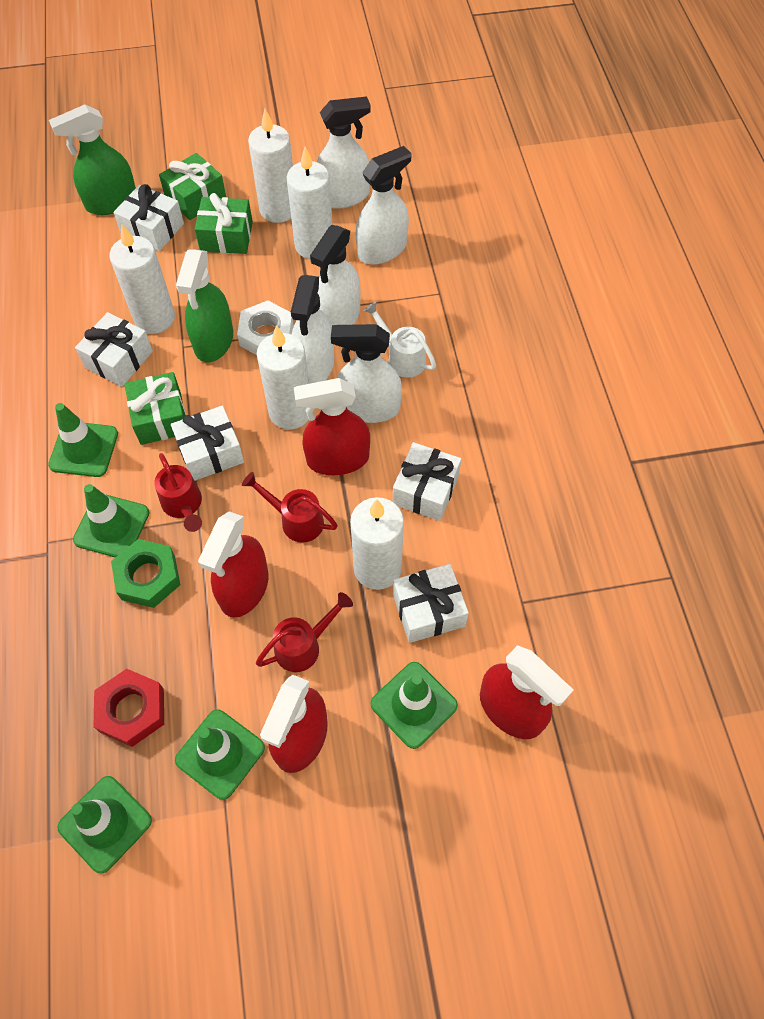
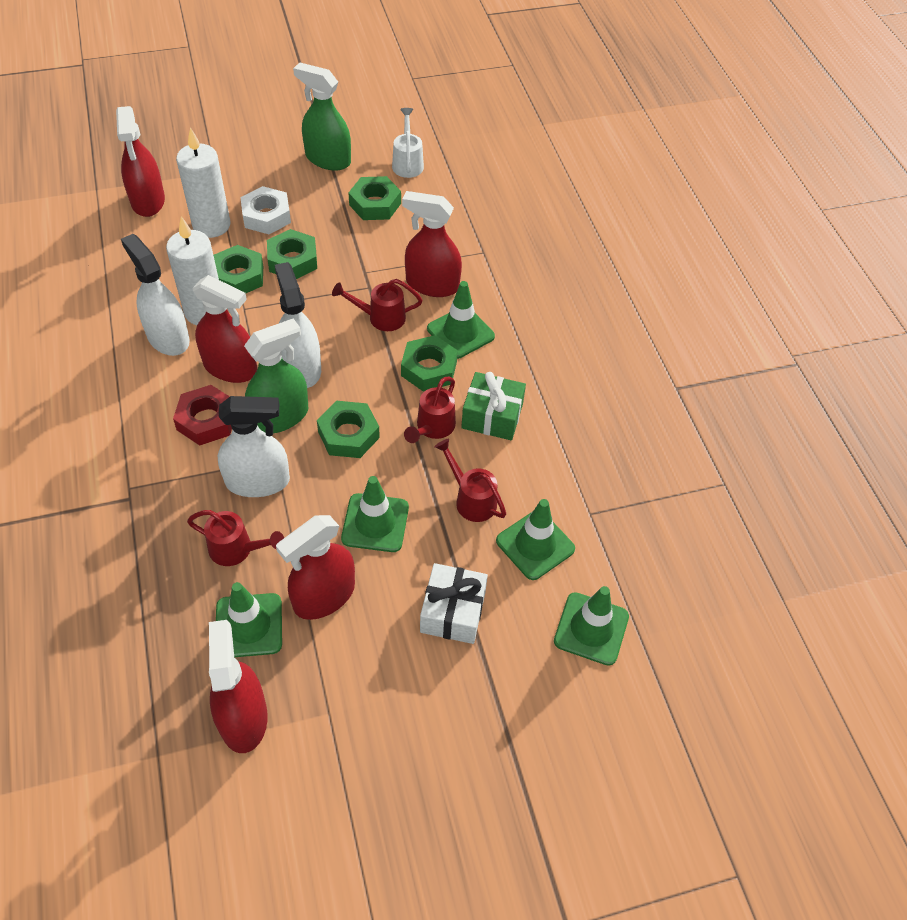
green gift: [124,372,186,445] [159,153,226,220] [195,193,253,254] = 3 -> [461,372,526,440] = 1
green nut: [111,539,180,608] = 1 -> [213,245,263,293] [267,229,317,279] [317,401,380,458] [348,176,401,220] [401,335,458,392] = 5
red spray bottle: [198,511,269,618] [260,675,328,773] [294,378,370,475] [480,645,574,739] = 4 -> [116,106,165,217] [192,275,257,383] [209,620,267,753] [276,515,355,620] [402,191,462,297] = 5
red watering can: [154,453,202,532] [242,472,338,543] [256,592,353,672] = 3 -> [187,510,284,566] [332,279,423,331] [404,377,456,443] [434,438,506,522] = 4
white candle: [109,224,175,334] [248,109,293,223] [257,325,309,430] [287,147,332,259] [350,497,404,590] = 5 -> [166,217,219,325] [176,127,230,238] = 2
white gift: [75,312,153,387] [114,184,184,251] [171,406,244,481] [393,442,461,521] [393,564,469,643] = 5 -> [420,563,488,644] = 1
white spray bottle: [291,275,334,384] [310,225,360,326] [317,96,371,209] [331,324,402,423] [356,146,412,265] = 5 -> [121,234,190,356] [218,396,290,497] [275,262,321,388] = 3

